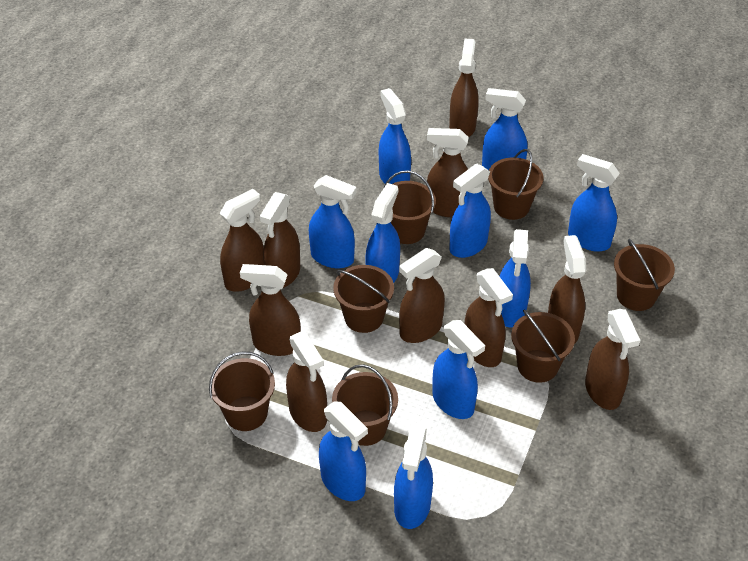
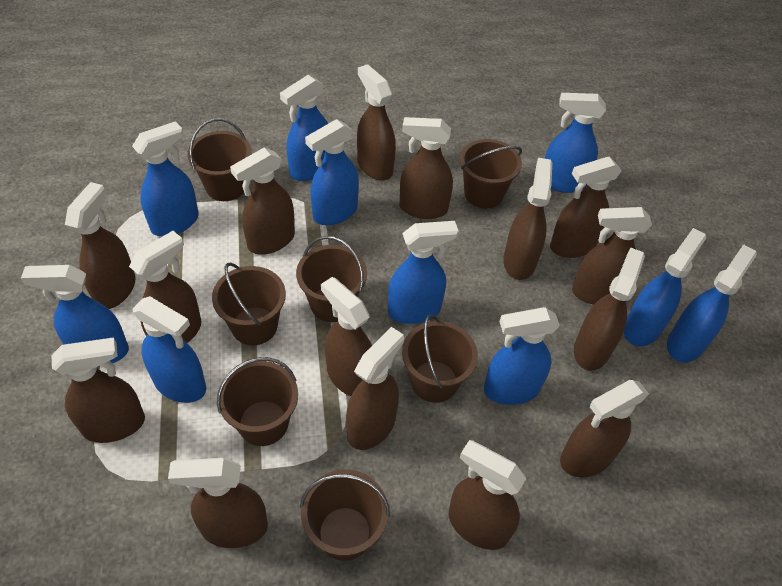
brown spray bottle: [220,189,264,292] [240,264,301,356] [260,192,300,288] [286,331,327,432] [399,248,445,343] [427,128,469,217] [449,39,478,137] [465,268,513,367] [548,235,586,344] [585,309,640,410] = 10 -> [51,337,145,443] [65,182,136,309] [129,231,201,343] [168,458,268,548] [230,148,295,255] [321,277,372,396] [346,327,404,450] [357,64,396,181] [399,117,453,219] [449,440,526,550] [503,158,552,280] [550,157,622,258] [560,380,649,477] [572,207,652,305] [574,247,645,371] = 15

